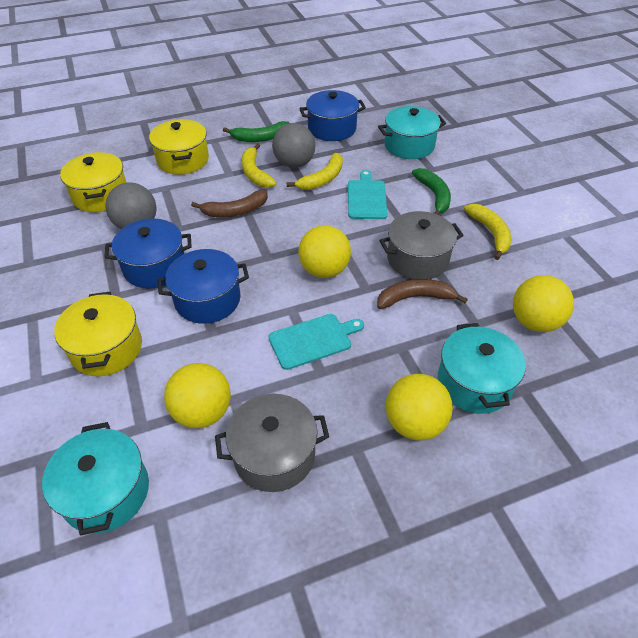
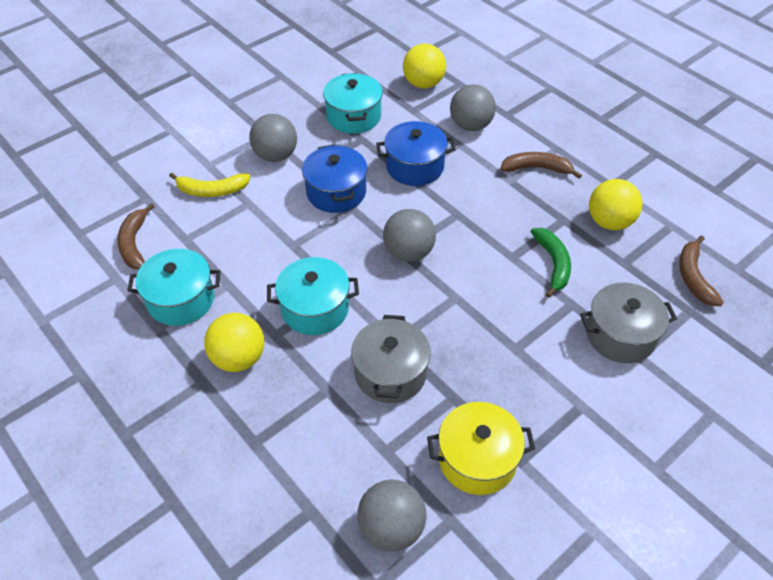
blue pot: [104,219,192,289] [157,249,249,324] [299,90,366,141] = 3 -> [302,144,367,213] [376,121,456,186] = 2
brown banana: [191,189,268,217] [377,279,468,309] = 2 -> [117,203,155,269] [500,152,582,179] [679,236,724,306] = 3
green banana: [223,121,289,142] [412,168,451,215] = 2 -> [530,228,571,298] = 1
grey ball: [105,182,157,229] [272,123,315,168] = 2 -> [249,114,297,162] [357,479,426,551] [383,209,436,262] [450,84,496,131] = 4
turquoise cutting board: [268,314,364,370] [348,170,387,219] = 2 -> none = 0
yellow ball: [164,363,231,428] [298,225,351,278] [386,374,453,441] [513,275,574,332] = 4 -> [204,313,264,372] [403,44,446,89] [589,179,642,230] = 3
yellow banana: [242,143,276,188] [287,153,343,190] [464,204,512,260] = 3 -> [169,173,251,197] = 1
yellow pot: [54,292,142,376] [60,152,127,212] [149,119,209,175] = 3 -> [427,402,535,495] = 1

